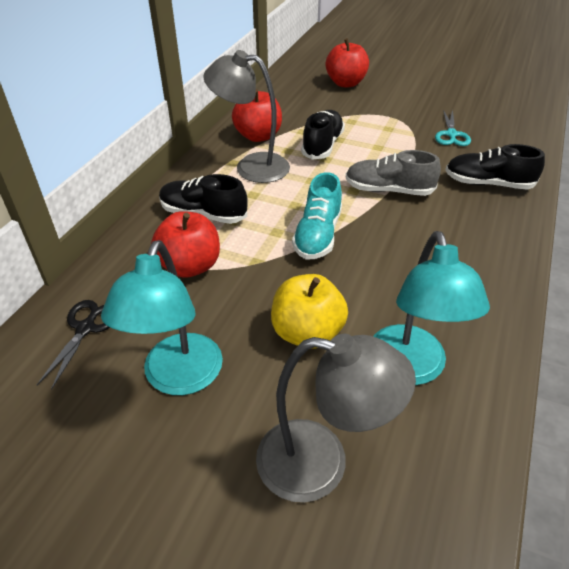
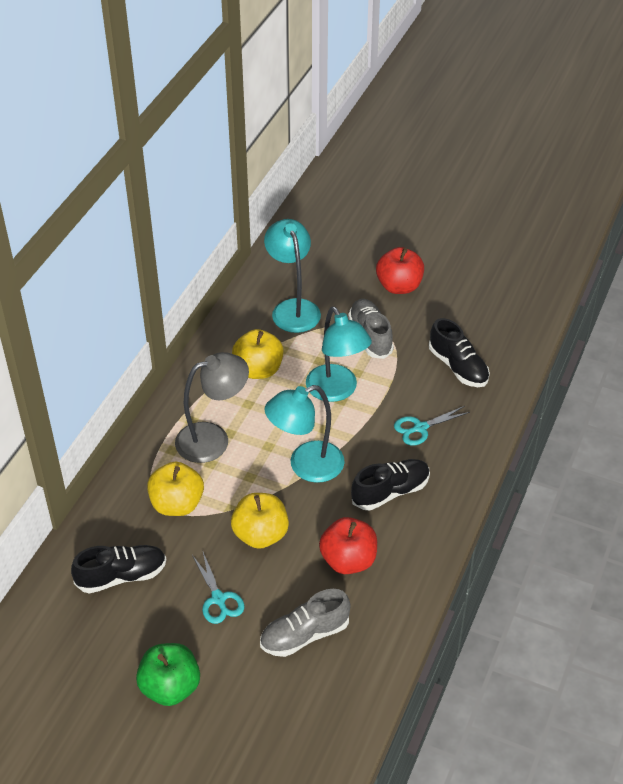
black scissors: [37,300,110,390] = 1 -> none = 0
green apple: none = 0 -> [136,643,200,706] = 1
grey lamp: [203,50,290,183] [256,334,416,502] = 2 -> [175,352,249,463] = 1
grey shoe: [346,150,441,196] = 1 -> [260,589,351,657] [348,299,394,359] = 2
red apple: [151,211,220,278] [232,89,282,142] [326,38,369,87] = 3 -> [319,517,377,574] [376,247,424,294] = 2
turquoise lamp: [101,240,223,395] [373,231,490,385] = 2 -> [264,219,321,333] [264,385,345,483] [306,307,372,402] = 3
turquoise scissors: [435,110,471,146] = 1 -> [192,552,244,624] [394,406,470,446] = 2
turquoise shoe: [292,172,342,260] = 1 -> none = 0
yellow apple: [271,274,348,349] = 1 -> [147,462,204,516] [231,493,289,549] [232,329,284,379] = 3

